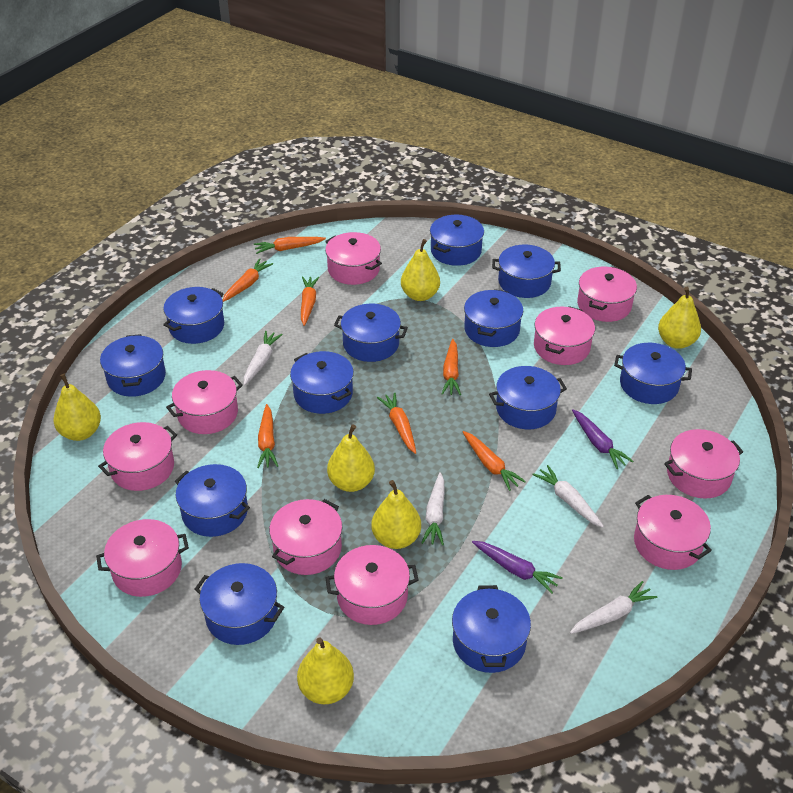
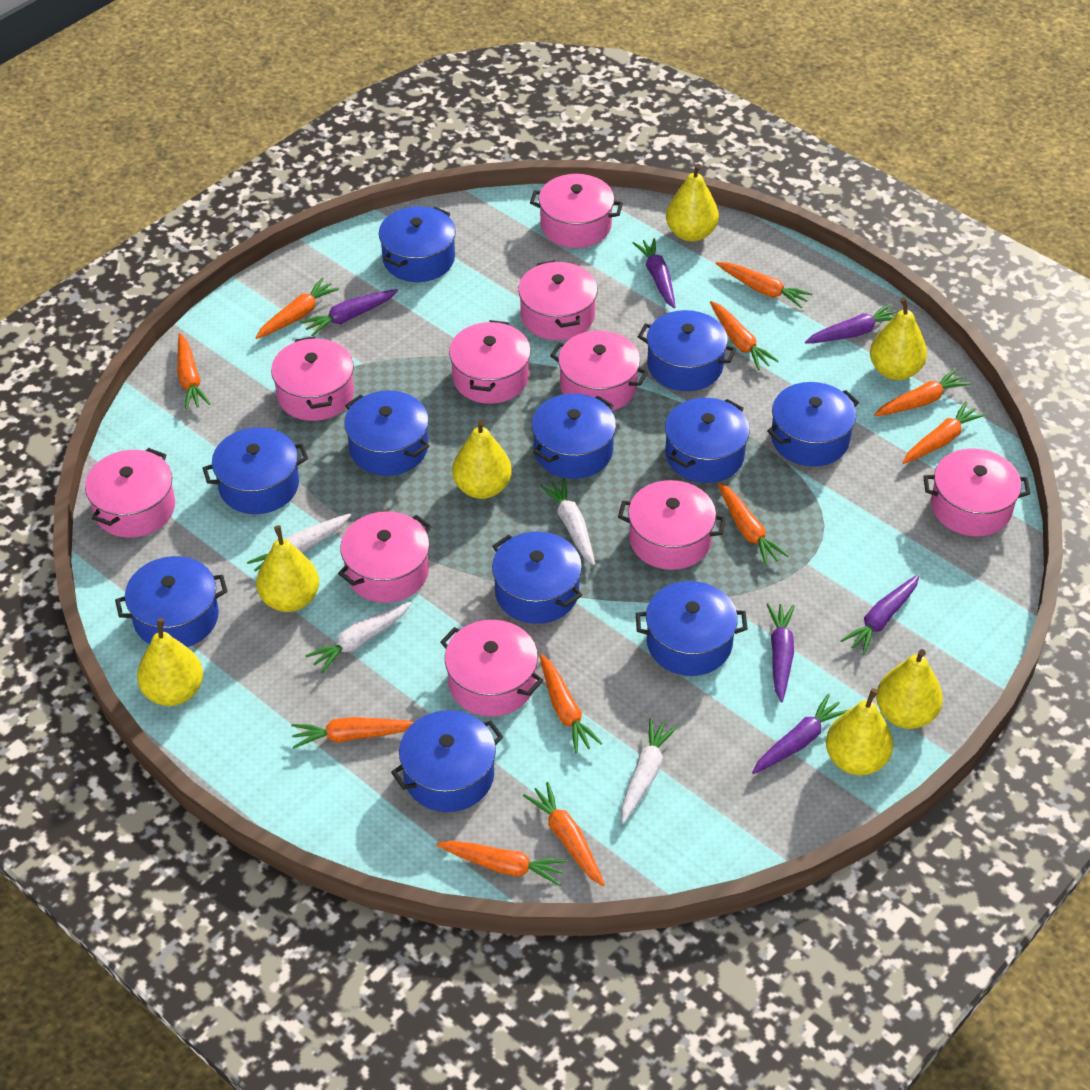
blue pot: [100,334,166,397] [163,287,224,344] [175,464,250,537] [194,563,284,645] [290,351,354,414] [334,304,408,362] [430,215,484,266] [452,585,531,673] [464,289,523,347] [489,366,567,429] [492,245,561,298] [614,343,692,404] = 12 -> [115,556,228,647] [203,427,308,514] [344,391,429,476] [379,206,456,282] [391,710,503,812] [492,532,582,624] [532,394,616,479] [636,581,748,676] [638,310,737,391] [665,398,750,483] [767,382,859,467] = 11
orange carrot: [223,258,273,302] [254,237,326,254] [257,404,278,468] [301,276,319,326] [377,392,416,454] [441,339,461,395] [463,431,526,491] = 7 -> [177,333,210,410] [255,278,339,339] [291,717,414,749] [436,841,567,886] [523,782,605,886] [540,654,602,753] [710,301,779,370] [716,262,813,308] [718,482,789,566] [874,369,971,416] [902,401,986,464] = 11
purple carrot: [472,541,563,594] [572,409,633,469] = 2 -> [301,289,398,337] [633,238,676,308] [752,694,848,774] [767,603,795,702] [805,304,897,344] [841,575,919,655] = 6
yellow pear: [53,374,101,441] [297,638,354,704] [327,424,375,492] [371,480,421,549] [401,239,440,301] [658,287,701,349] = 6 -> [137,618,203,706] [256,525,319,612] [452,419,512,499] [666,164,719,242] [826,688,893,775] [870,297,927,380] [876,649,943,729] = 7

